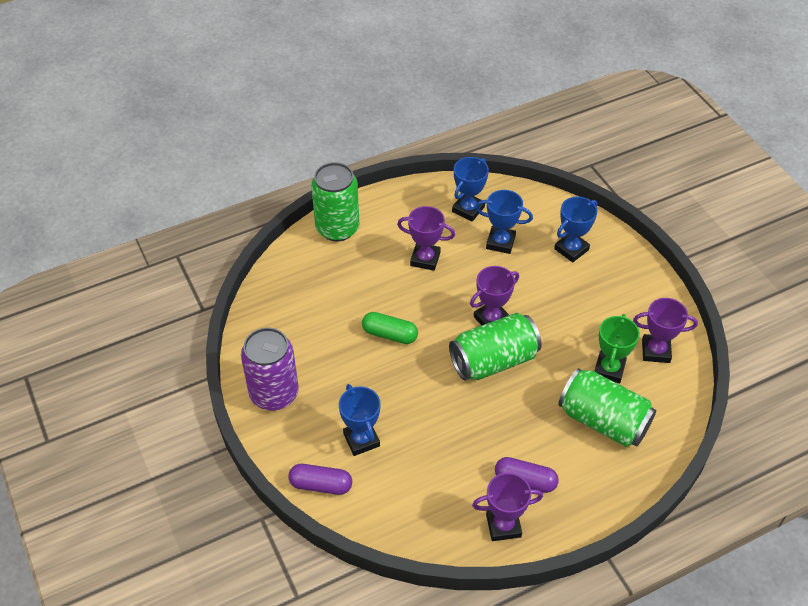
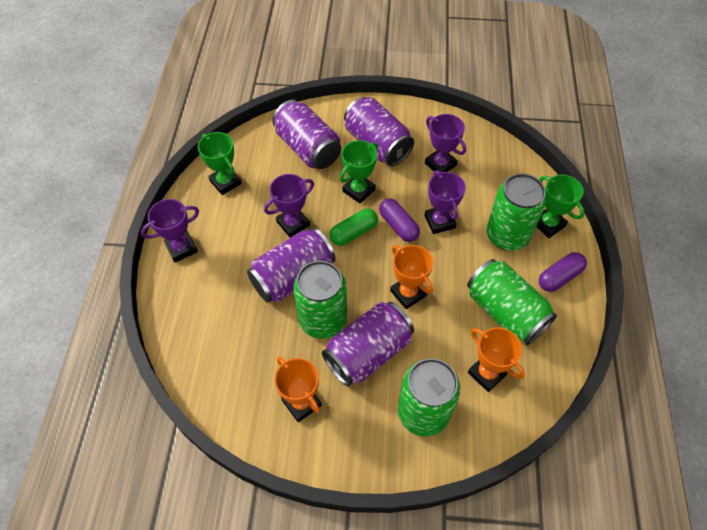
blue trophy: [339,384,381,456] [452,157,489,221] [475,190,533,254] [554,197,597,263] = 4 -> none = 0
green can: [311,162,359,241] [449,313,541,381] [558,368,656,447] = 3 -> [293,261,347,339] [398,358,460,437] [467,259,557,345] [486,173,546,251] = 4
green trophy: [594,314,640,383] = 1 -> [198,132,242,195] [340,140,378,204] [536,174,585,238] = 3
orange trophy: none = 0 -> [274,357,321,422] [390,245,433,309] [468,327,525,392] = 3
purple can: [241,327,299,411] = 1 -> [247,228,336,303] [272,100,341,169] [322,302,414,387] [344,97,414,166] = 4

